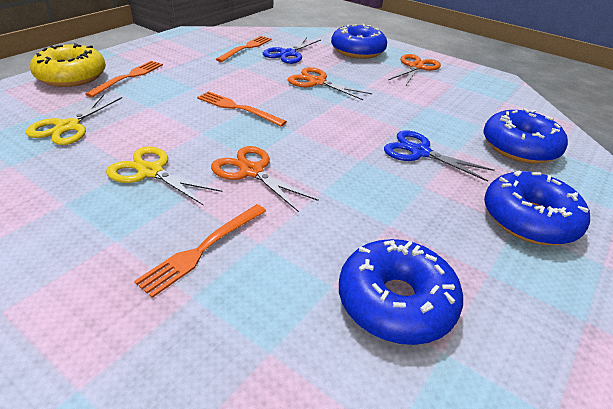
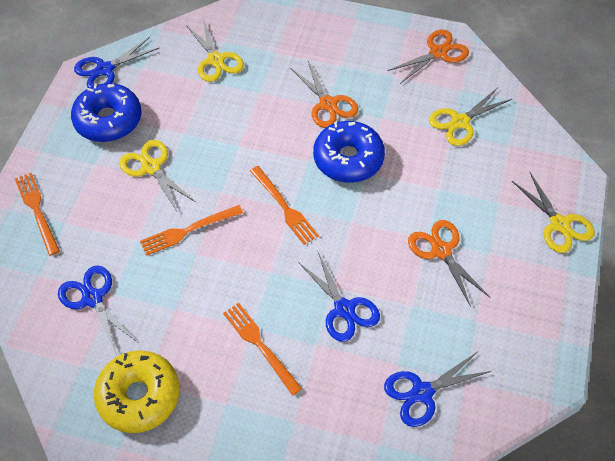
blue donut: [331,24,387,59] [339,239,463,345] [483,108,568,164] [484,171,590,245] = 4 -> [71,83,142,142] [313,121,385,183] = 2
blue scissors: [263,37,321,64] [384,131,495,182] = 2 -> [58,266,137,353] [74,37,160,88] [298,252,380,342] [384,351,491,427] = 4
yellow scissors: [26,94,122,145] [106,147,223,206] = 2 -> [119,140,196,211] [186,18,244,82] [429,88,512,146] [512,172,595,253] = 4

